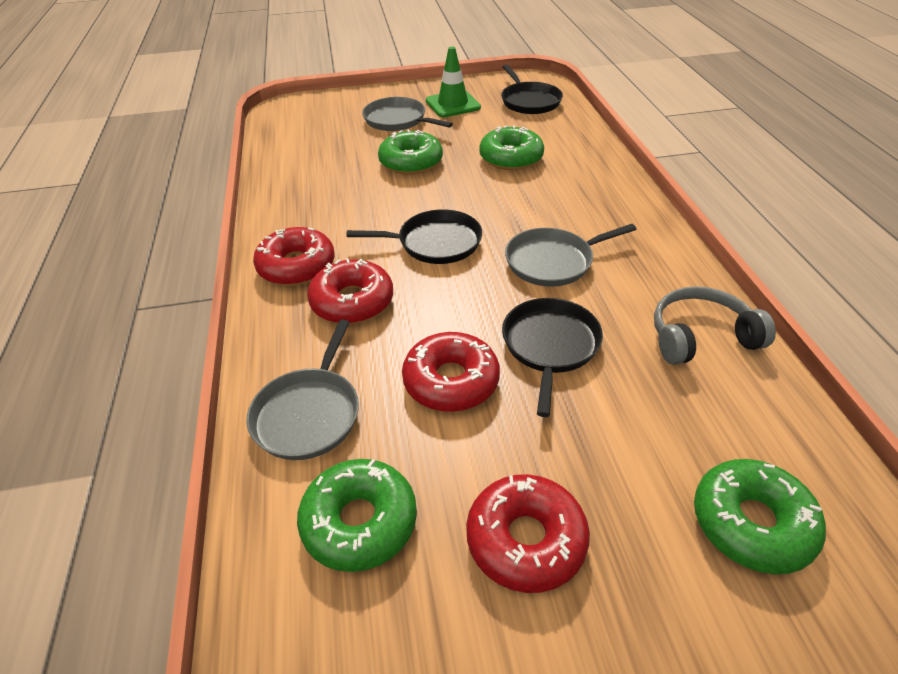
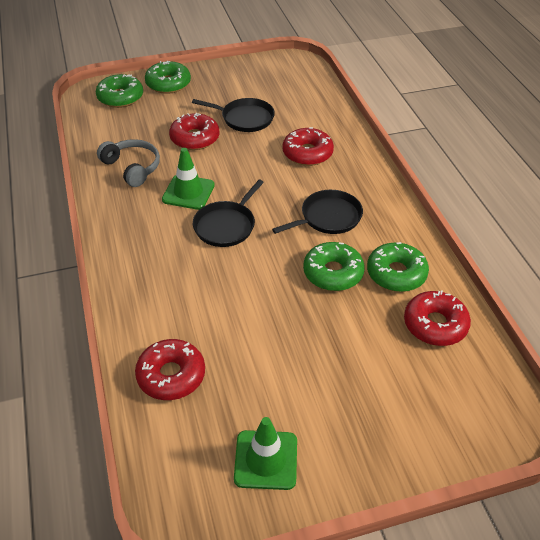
green traffic cone: [426,47,481,117] = 1 -> [162,148,215,210] [234,417,297,490] = 2
grey pan: [247,319,359,460] [362,97,453,131] [505,224,636,287] = 3 -> none = 0

